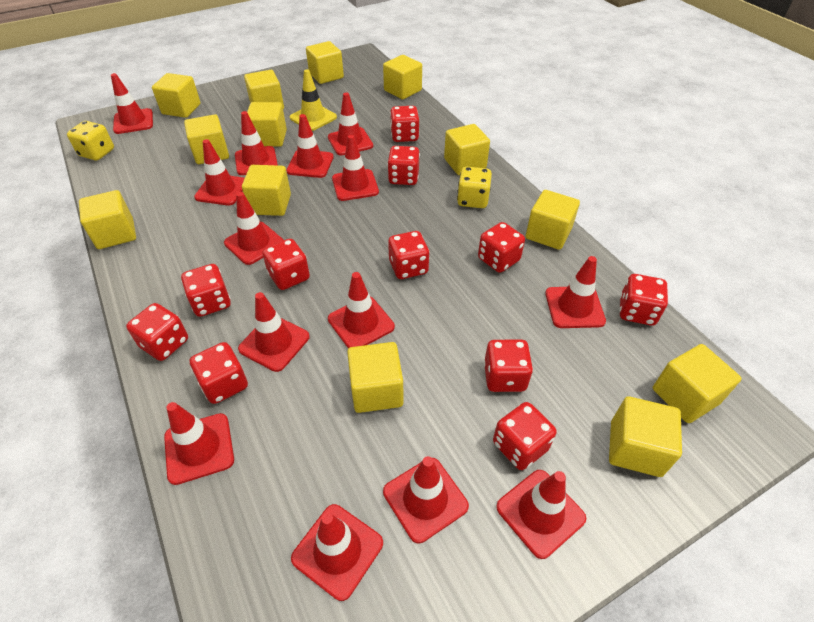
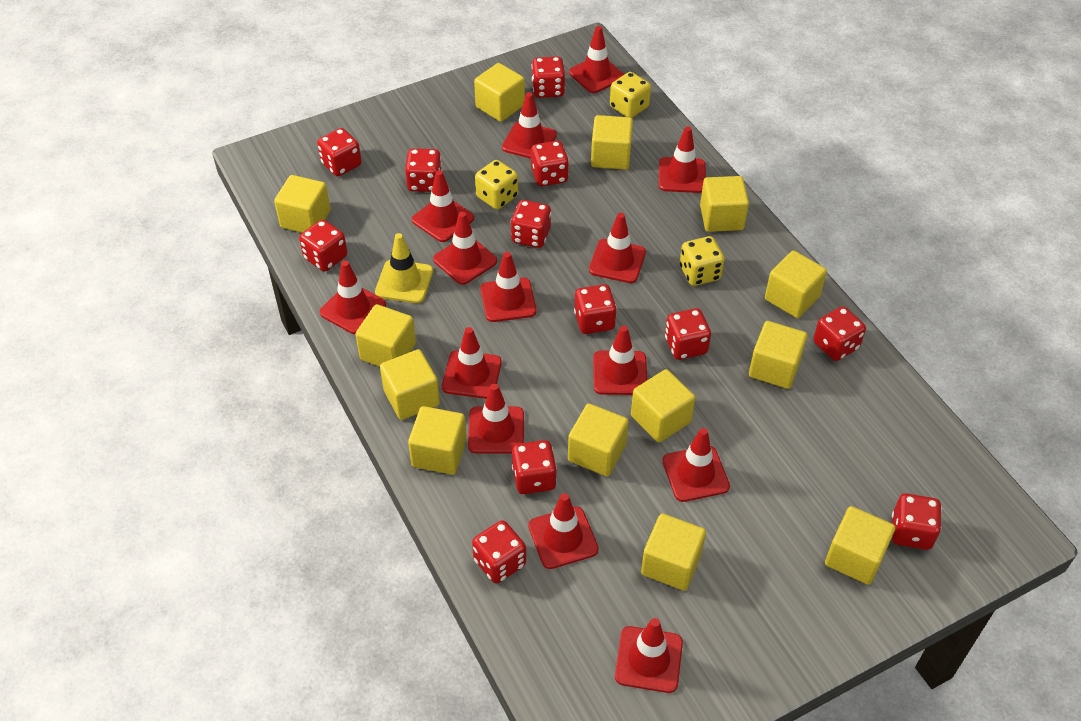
red dice: [126,303,188,361] [181,264,231,317] [190,342,248,404] [262,239,310,290] [387,146,420,185] [388,231,429,279] [390,106,419,142] [478,222,525,273] [484,340,533,392] [493,402,557,470] [619,274,668,325] = 11 -> [299,220,347,271] [317,128,361,176] [405,149,442,192] [472,520,526,584] [511,200,551,248] [512,440,557,494] [531,141,569,186] [532,56,565,98] [574,284,617,334] [665,308,711,360] [813,306,866,361] [892,493,942,550] = 12
yellow dice: [67,121,114,161] [457,167,492,208] = 2 -> [475,160,518,210] [610,72,651,118] [680,236,725,286] = 3

